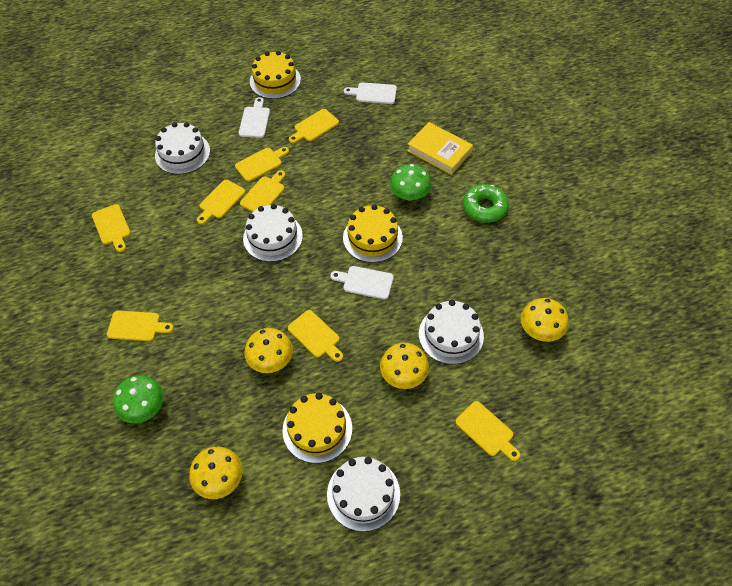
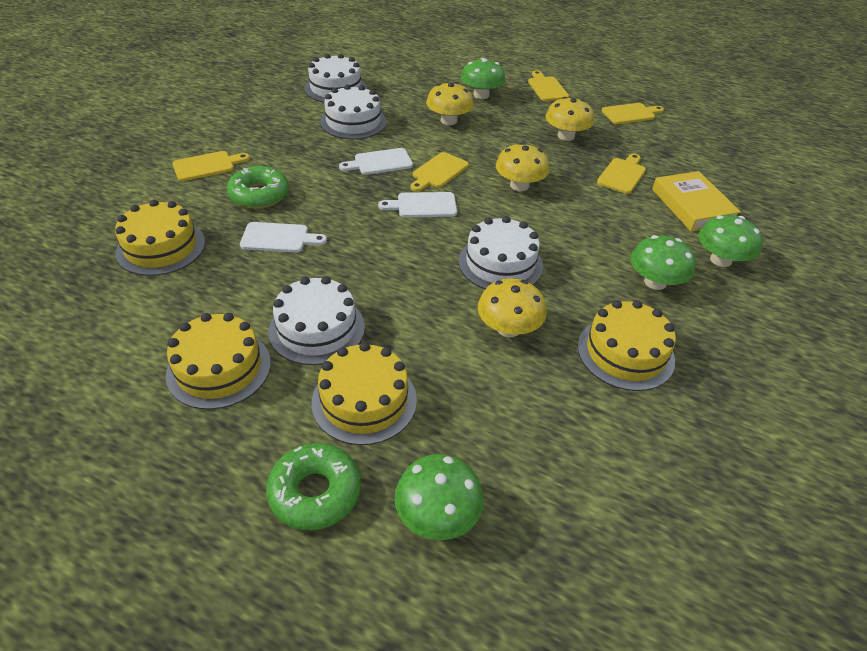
green donut: [463,184,509,223] = 1 -> [227,166,289,209] [266,443,361,530] = 2
green mushroom: [113,375,164,423] [390,164,432,200] = 2 -> [394,454,484,540] [461,58,505,99] [631,235,696,290] [699,215,762,267] = 4
yellow cake: [250,51,301,99] [283,393,352,463] [343,204,403,263] = 3 -> [115,200,205,276] [166,313,271,410] [311,342,417,445] [578,300,676,391] = 4
yellow cutting board: [92,204,131,252] [107,310,174,341] [197,180,245,224] [235,147,289,182] [240,170,286,212] [288,310,343,362] [289,109,339,143] [455,401,520,461] = 8 -> [172,151,250,181] [410,152,469,192] [528,70,569,101] [597,153,646,194] [602,103,664,124] = 5

